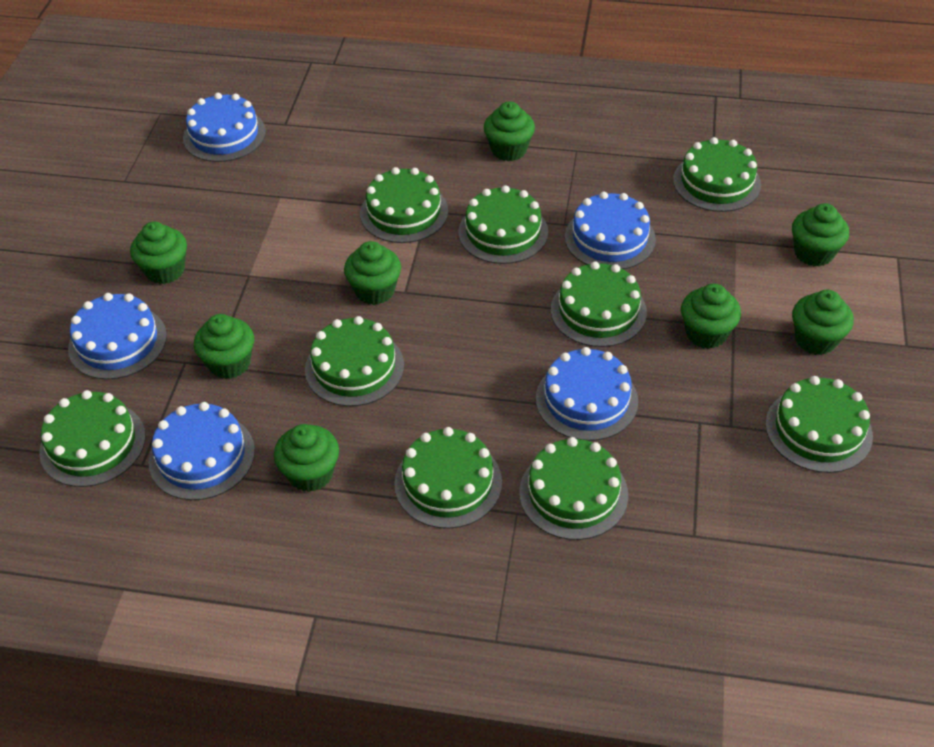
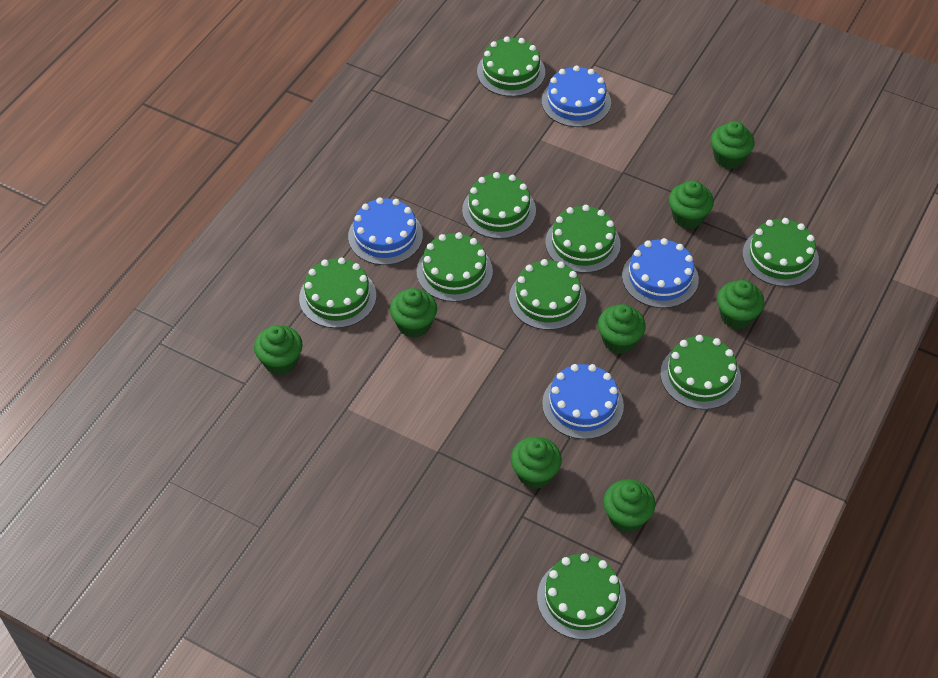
blue cake: [68,293,167,380] [148,402,255,500] [183,93,266,162] [536,347,638,441] [565,192,656,269] = 5 -> [348,197,423,265] [542,65,611,127] [542,364,624,439] [622,238,699,308] = 4

